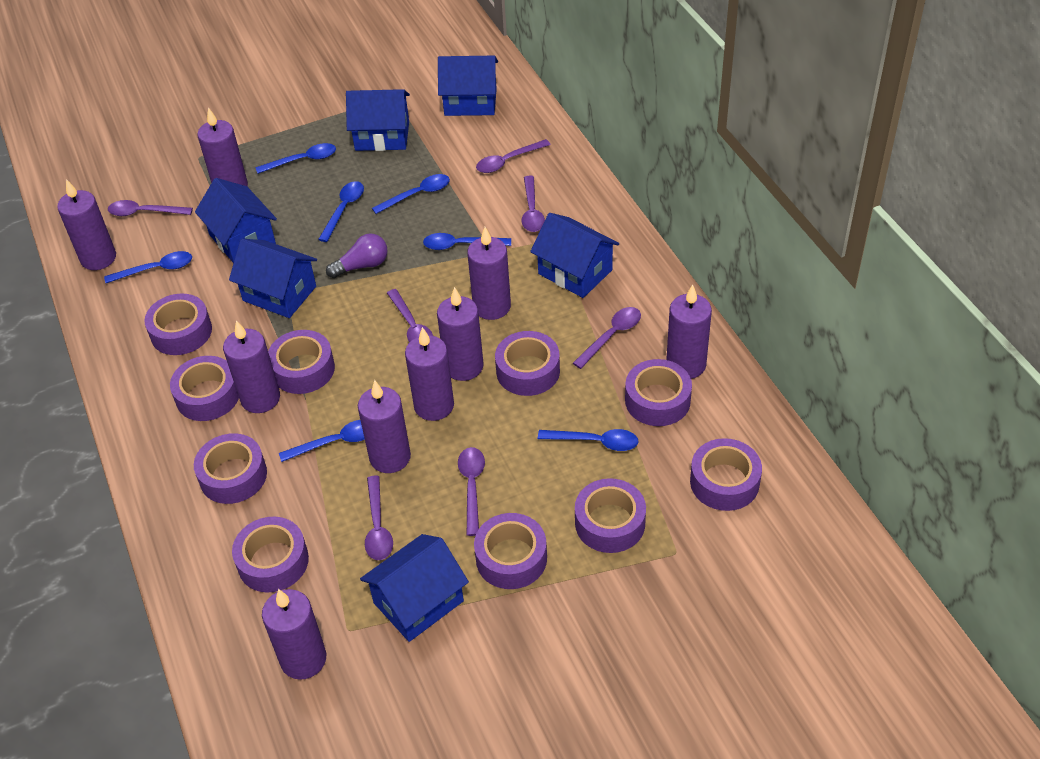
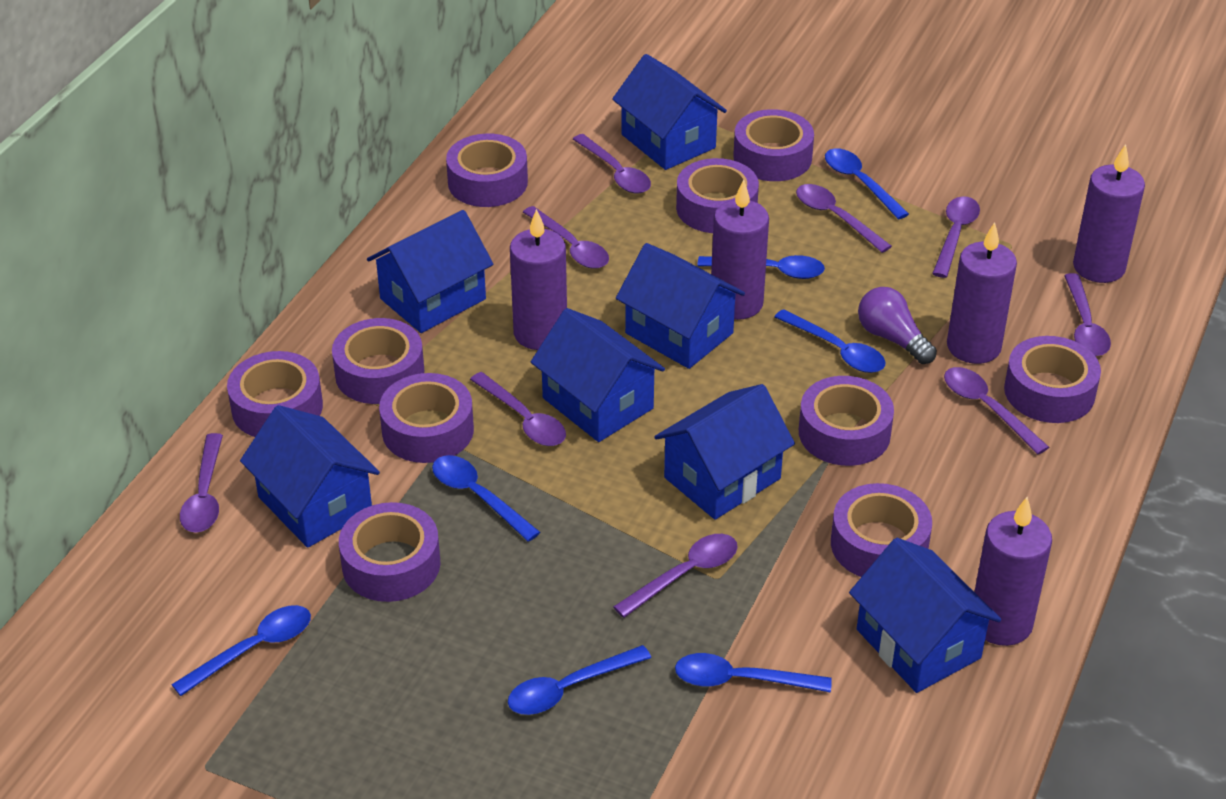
blue house: [195,178,277,263] [229,239,317,318] [346,89,410,151] [360,534,469,642] [438,56,498,116] [530,213,619,298] = 6 -> [240,405,380,548] [367,210,493,333] [531,308,665,442] [612,54,727,170] [616,243,745,369] [654,384,795,520] [849,538,1001,693] = 7
purple candle: [57,179,116,270] [197,107,248,186] [223,320,280,413] [262,589,326,680] [358,380,411,473] [405,327,454,421] [437,287,484,381] [467,227,511,320] [666,284,712,379] = 9 -> [510,209,567,350] [711,179,769,320] [947,222,1017,364] [974,497,1052,646] [1073,144,1145,283] = 5
purple spoon: [108,200,193,216] [365,476,393,560] [387,289,433,342] [458,447,485,536] [476,139,551,173] [521,176,545,232] [573,307,641,369] = 7 -> [180,433,223,533] [470,372,566,446] [523,206,609,269] [573,134,651,193] [613,534,738,618] [796,184,892,253] [932,196,980,278] [944,367,1049,454] [1064,273,1111,356] = 9

